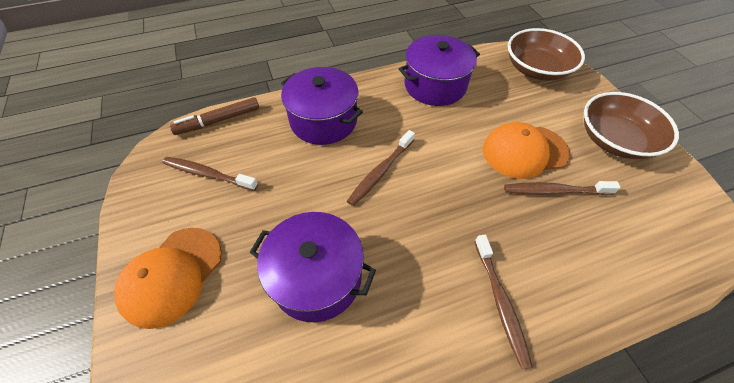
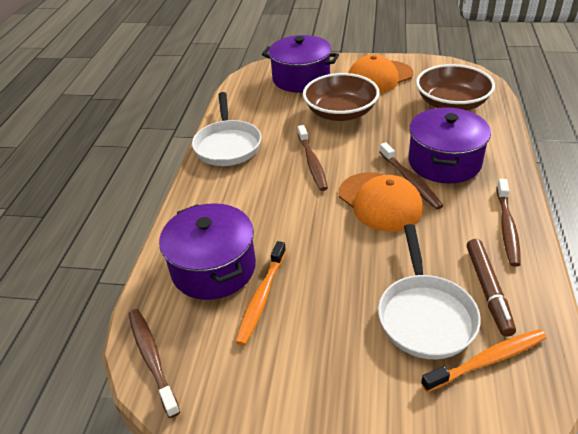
orange toothbrush: none = 0 -> [236,241,286,345] [421,329,546,392] = 2
white pan: none = 0 -> [192,92,261,166] [378,224,481,359] = 2

